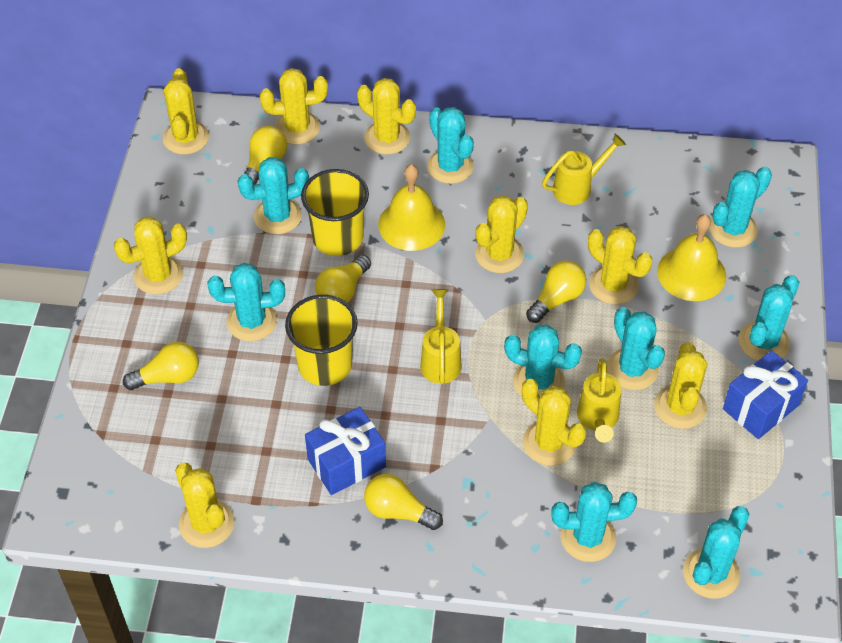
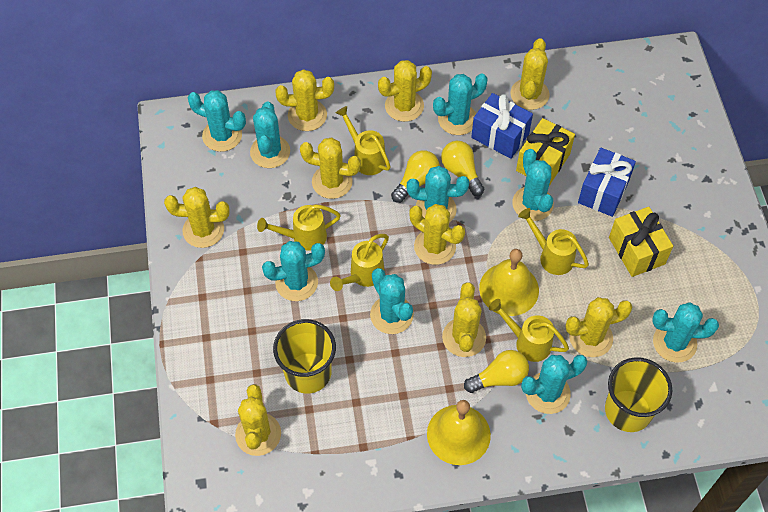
yellow gift: none = 0 -> [516,118,575,186] [609,207,673,277] = 2
yellow light bulb: [123,342,199,390] [244,126,287,185] [315,255,371,303] [364,474,443,530] [526,260,586,323] = 5 -> [391,150,440,203] [441,141,484,196] [464,350,529,393] = 3
yellow watering can: [420,289,462,384] [542,134,626,205] [577,358,622,443] = 3 -> [257,204,341,251] [330,234,389,291] [336,106,391,175] [489,299,569,362] [518,208,589,275] = 5

